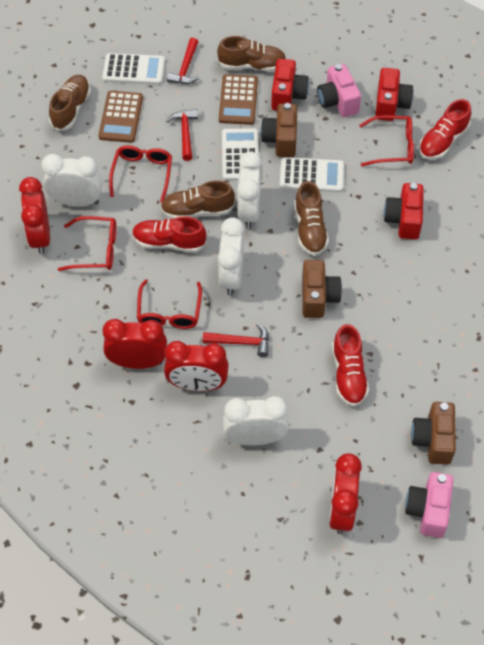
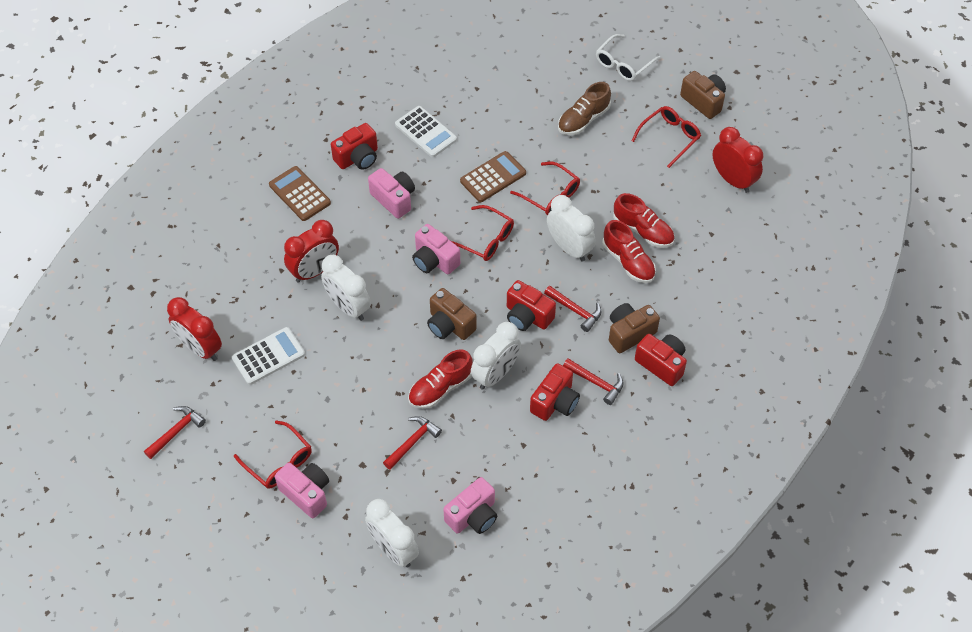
brown shoe: [49,75,91,131] [160,181,235,219] [217,36,286,71] [294,181,329,256] = 4 -> [558,82,611,135] = 1
pink camera: [317,64,361,117] [405,472,454,538] = 2 -> [275,463,329,518] [368,168,415,219] [412,224,460,274] [443,477,497,534] = 4
red camera: [271,59,309,111] [375,68,413,121] [384,183,424,240] = 3 -> [331,123,378,170] [507,280,556,331] [530,363,580,421] [635,334,687,386] = 4
red clock: [19,177,50,254] [102,319,167,369] [164,341,229,391] [329,453,362,534] = 4 -> [167,297,222,361] [284,220,339,283] [713,127,763,193] = 3
red hammer: [166,109,198,161] [167,38,200,84] [203,323,269,357] = 3 -> [144,406,206,459] [383,416,442,470] [544,286,601,332] [563,358,624,405] = 4
white calculator: [102,53,165,85] [222,128,259,181] [280,157,344,192] = 3 -> [232,327,305,385] [395,106,457,157] = 2
white glasses: none = 0 -> [596,34,660,81] = 1

